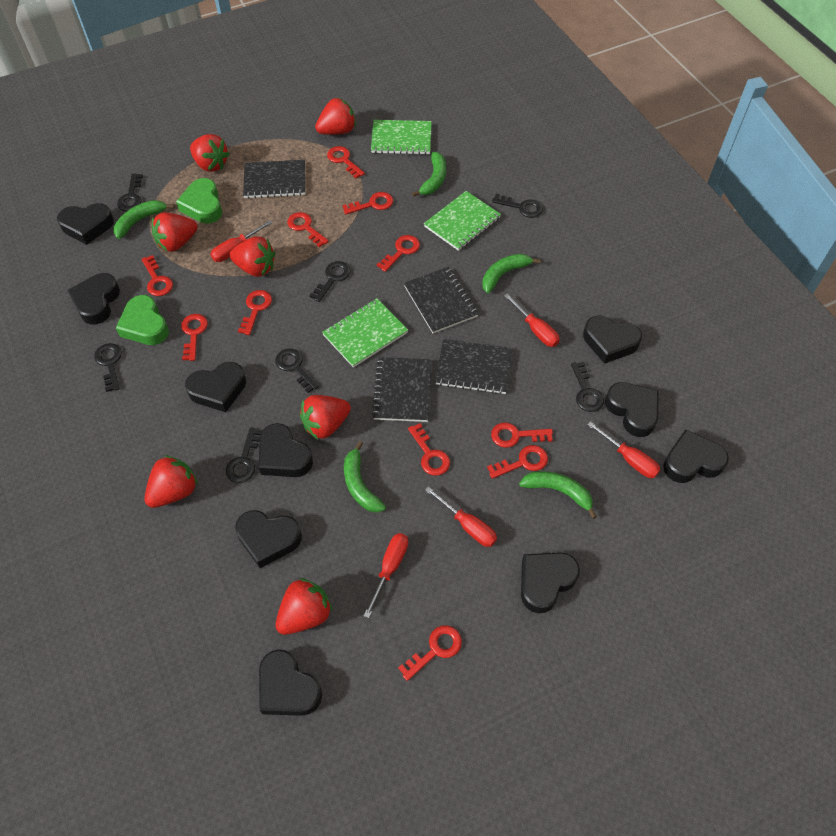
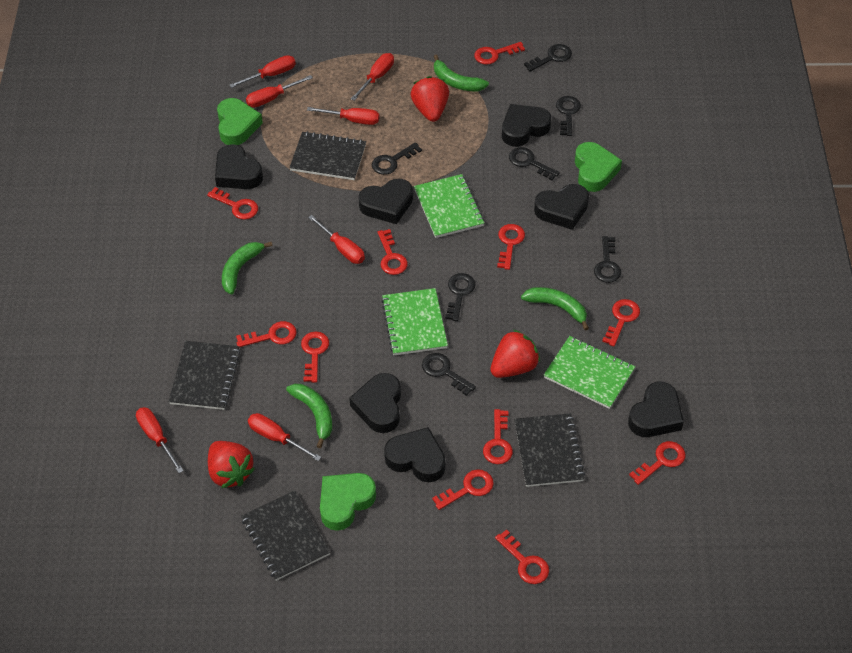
black heart: [57,203,114,245] [67,273,120,324] [185,362,246,412] [235,510,302,568] [259,423,313,477] [259,649,322,716] [521,552,580,613] [583,315,642,364] [605,382,658,437] [663,429,729,483] = 10 -> [215,144,263,189] [349,373,401,433] [358,179,413,224] [384,427,446,482] [502,104,551,147] [534,184,589,230] [628,381,684,437] = 7
green banana: [114,200,175,239] [344,441,386,513] [412,152,446,197] [482,254,541,293] [519,471,597,519] = 5 -> [222,242,273,294] [286,384,332,448] [434,55,489,92] [521,287,589,330] = 4
green heart: [116,295,169,345] [176,178,222,224] = 2 -> [217,98,263,145] [320,473,376,531] [575,142,622,192] = 3
red screwdriver: [211,220,273,262] [364,533,408,618] [425,486,497,547] [504,294,560,347] [587,422,660,478] = 5 -> [136,407,184,473] [229,55,296,88] [246,75,313,108] [248,413,321,461] [307,107,379,125] [308,215,365,264] [351,53,394,101] = 7
red strawberry: [144,455,198,508] [152,212,198,252] [190,134,230,172] [230,237,275,277] [275,578,333,635] [300,395,351,440] [315,97,356,135] = 7 -> [208,441,255,488] [410,76,449,122] [490,330,540,378] = 3

